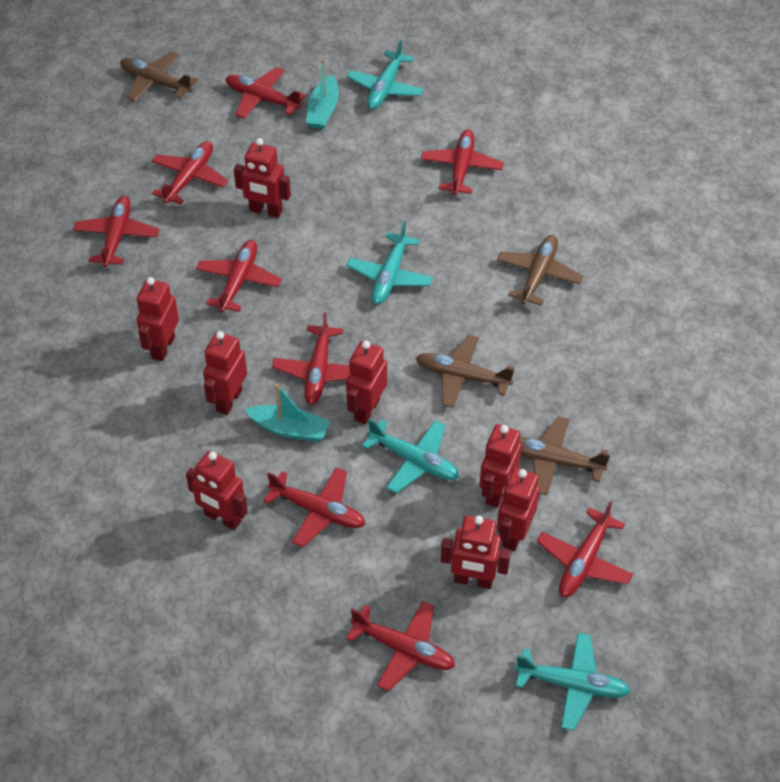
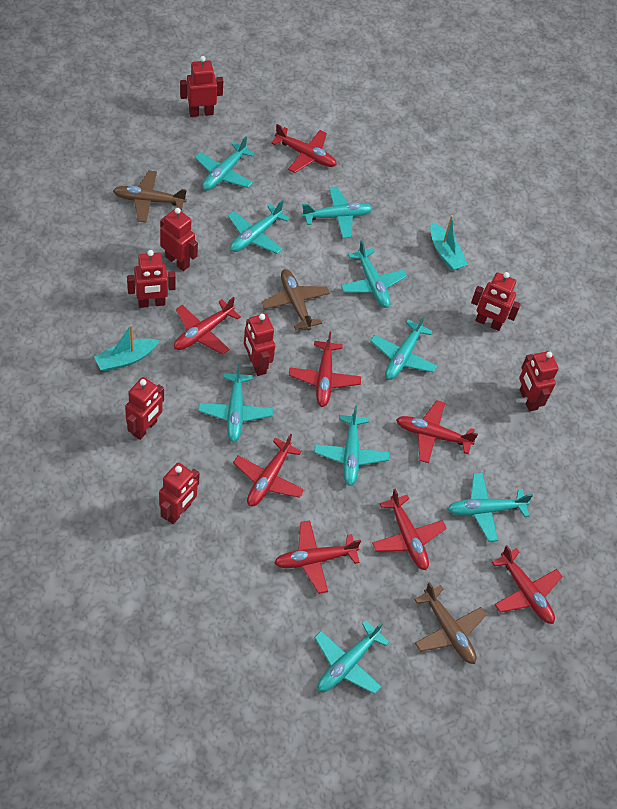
brown plane: [120,51,198,101] [416,335,514,408] [497,235,583,306] [519,416,610,495] = 4 -> [113,170,187,223] [261,269,330,330] [414,582,487,664] = 3
red plane: [73,196,159,267] [152,141,228,205] [196,240,282,312] [225,67,306,119] [264,467,366,547] [272,312,350,405] [346,601,455,691] [421,130,504,196] [537,501,633,597] = 9 -> [174,297,241,354] [233,434,304,506] [271,124,337,173] [274,520,361,594] [289,332,361,407] [372,488,447,570] [396,400,478,463] [492,545,563,624] = 8
turquoise plane: [346,221,433,304] [347,39,424,109] [362,418,459,494] [515,633,631,730] = 4 -> [195,136,255,190] [198,363,273,442] [228,200,290,254] [302,186,373,238] [314,406,389,486] [314,620,390,694] [341,240,407,308] [370,315,437,380] [448,473,533,542] = 9

